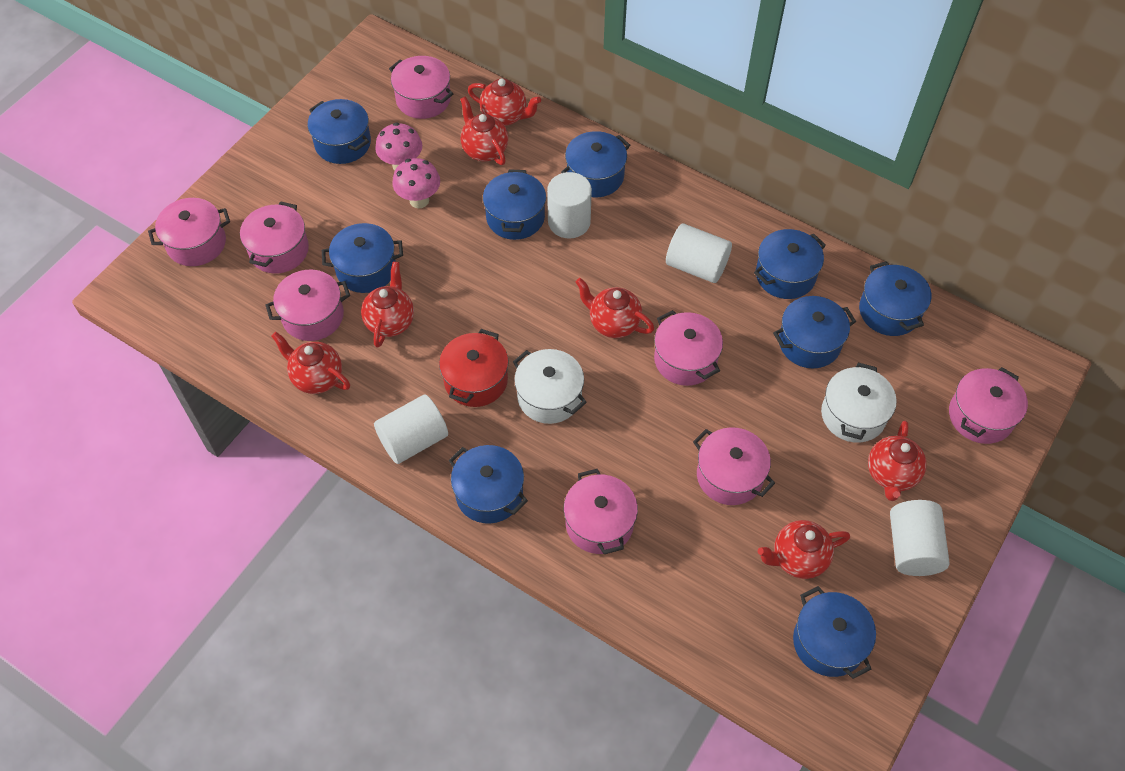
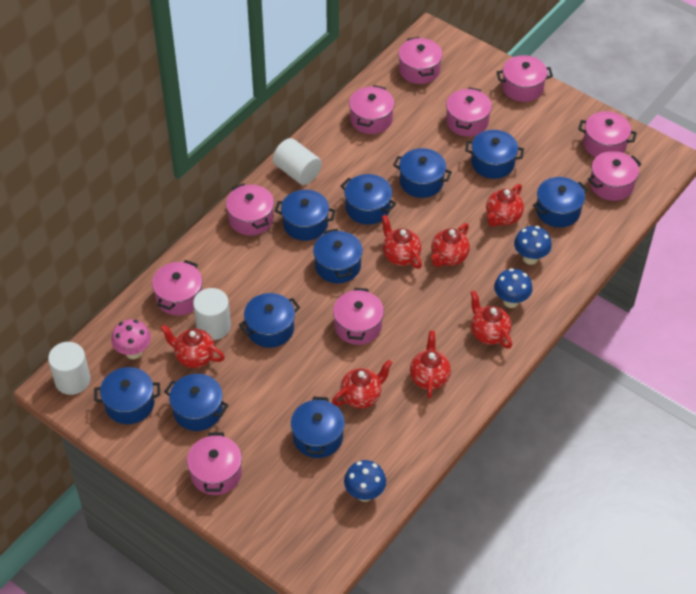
blue mushroom: none = 0 -> [344,460,386,502] [494,268,533,308] [514,226,552,265] = 3
blue pot: [308,99,371,164] [322,223,403,293] [449,445,528,524] [483,169,546,240] [561,131,630,197] [754,229,826,299] [773,296,856,368] [793,586,876,679] [859,261,931,336] = 9 -> [94,367,160,424] [164,374,229,431] [239,293,300,348] [275,190,336,241] [291,396,345,458] [313,229,363,283] [341,174,396,225] [393,148,452,198] [465,130,524,179] [533,177,588,227] = 10
pink mushroom: [375,122,422,171] [392,158,440,209] = 2 -> [111,319,151,359] = 1
pink pot: [148,198,230,266] [240,201,309,273] [266,269,350,341] [389,56,453,119] [564,469,638,554] [654,310,723,386] [693,427,775,505] [949,367,1028,444] = 8 -> [152,260,203,316] [187,432,242,495] [226,183,274,236] [333,288,384,345] [349,85,395,134] [398,37,443,84] [446,87,492,137] [497,55,553,102] [578,111,637,157] [588,151,641,201] = 10
red pot: [439,329,509,407] = 1 -> none = 0
white cylinder: [374,395,448,464] [547,172,592,238] [666,223,732,283] [890,500,950,576] = 4 -> [48,342,91,395] [193,288,231,340] [273,138,322,185] = 3
white pot: [513,349,587,424] [821,363,897,443] = 2 -> none = 0

